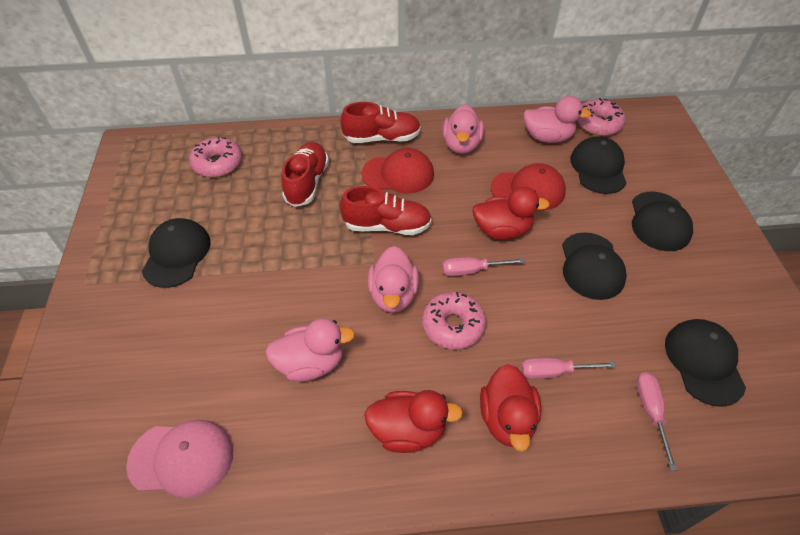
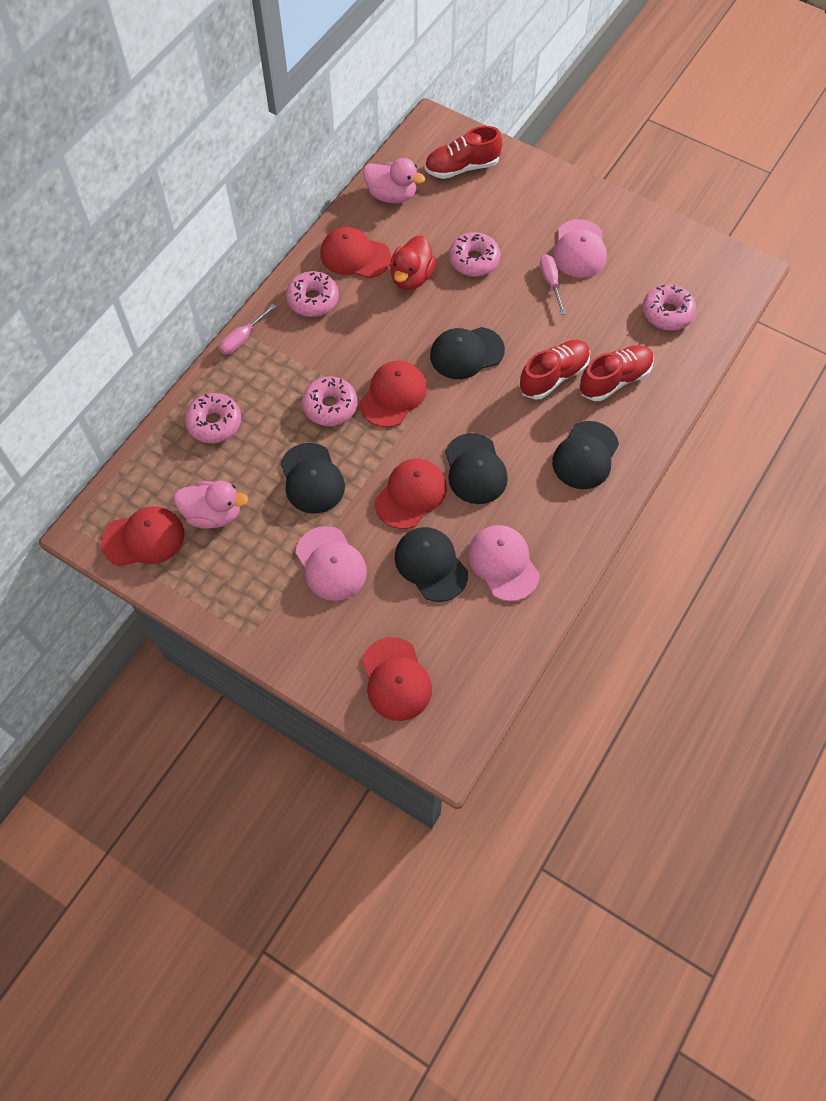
pink cap: [126,420,233,498] = 1 -> [296,526,367,601] [468,525,540,601] [553,219,607,278] = 3
pink donut: [189,136,242,177] [422,292,486,349] [577,98,626,136] = 3 -> [185,393,241,443] [286,271,339,317] [302,377,357,426] [449,232,501,277] [642,284,696,331] = 5
pink duck: [265,318,355,382] [368,246,419,313] [443,104,484,154] [523,96,592,143] = 4 -> [174,481,248,529] [363,158,425,203] = 2
pink screwdriver: [442,257,525,276] [521,358,616,379] [636,372,677,470] = 3 -> [219,304,276,355] [540,254,566,315] = 2
red cap: [362,148,434,194] [491,163,566,210] = 2 -> [101,506,184,566] [320,227,391,278] [360,361,427,427] [362,637,432,721] [375,459,447,529] = 5
red duck: [364,390,463,453] [472,187,550,240] [480,364,541,452] = 3 -> [390,235,436,290] = 1

